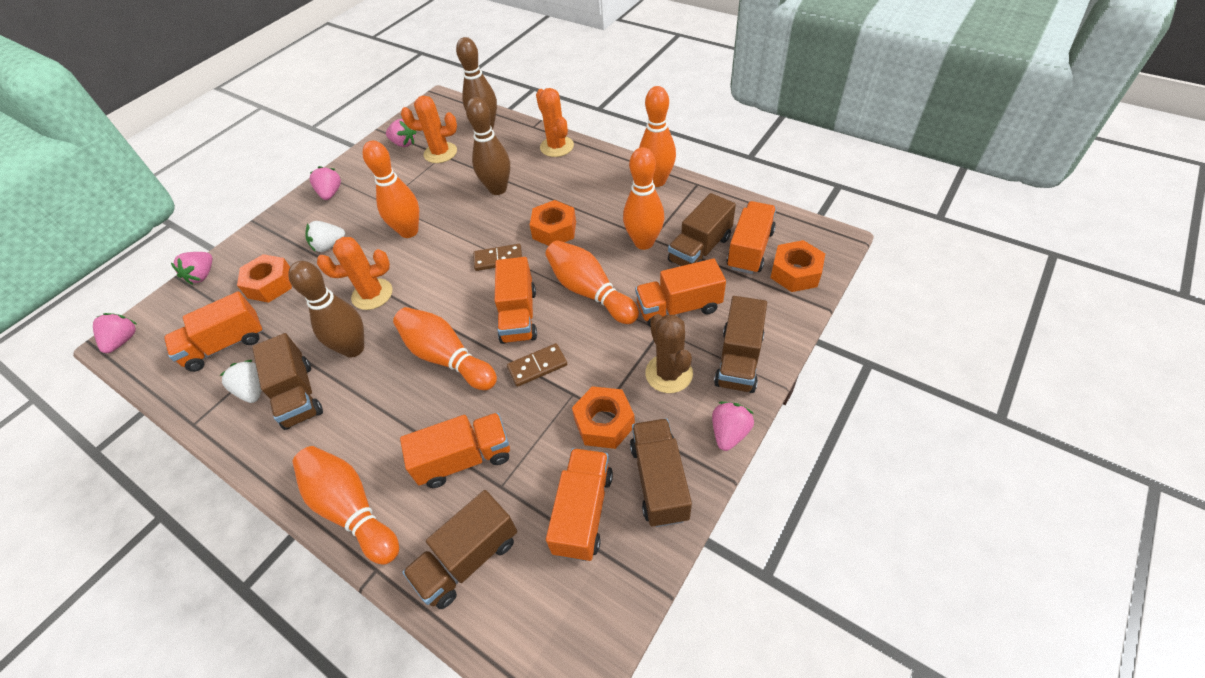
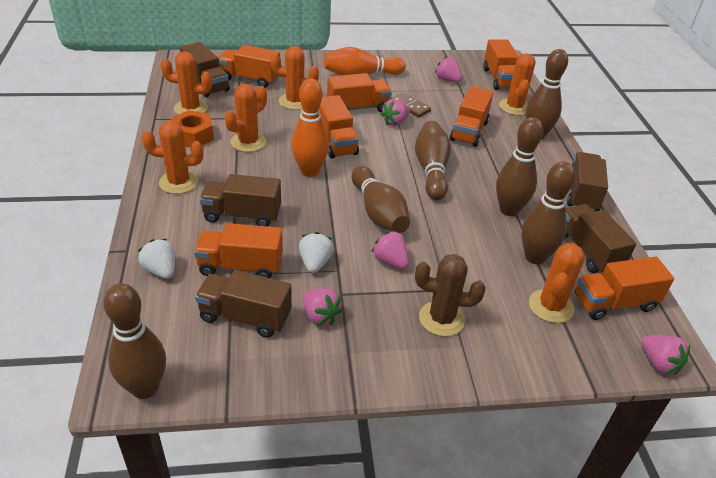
brown bowling pin: [288,261,364,358] [456,37,497,129] [466,97,510,195] = 3 -> [104,283,166,399] [351,166,410,233] [415,121,451,200] [496,117,543,216] [522,161,575,264] [526,49,568,139] = 6
brown domino: [473,244,522,271] [507,343,567,387] = 2 -> [392,93,431,118] = 1
orange bowling pin: [292,446,399,565] [362,140,419,238] [393,307,497,390] [545,240,639,324] [623,147,664,250] [639,86,676,187] = 6 -> [291,79,329,177] [323,47,406,76] = 2
orange cactus: [317,237,392,310] [401,96,457,163] [536,88,574,157] = 3 -> [142,121,204,194] [161,51,212,115] [224,84,267,152] [270,46,319,110] [499,53,536,115] [529,243,584,323] = 6
orange nut: [237,254,292,303] [530,200,576,246] [572,386,635,449] [770,240,825,292] = 4 -> [171,110,214,147] = 1
orange truck: [164,291,264,372] [400,413,510,488] [495,257,537,344] [546,448,613,561] [635,258,726,327] [727,201,776,274] = 6 -> [194,223,283,278] [219,45,280,88] [319,95,359,158] [327,73,392,112] [450,86,493,147] [483,40,519,90] [575,256,674,320] = 7

